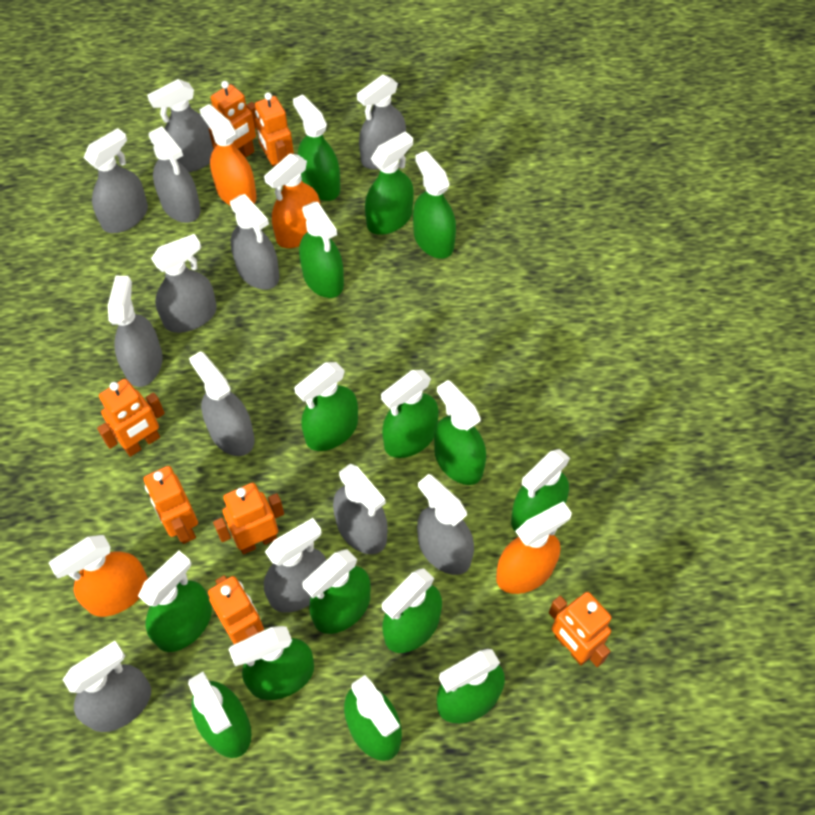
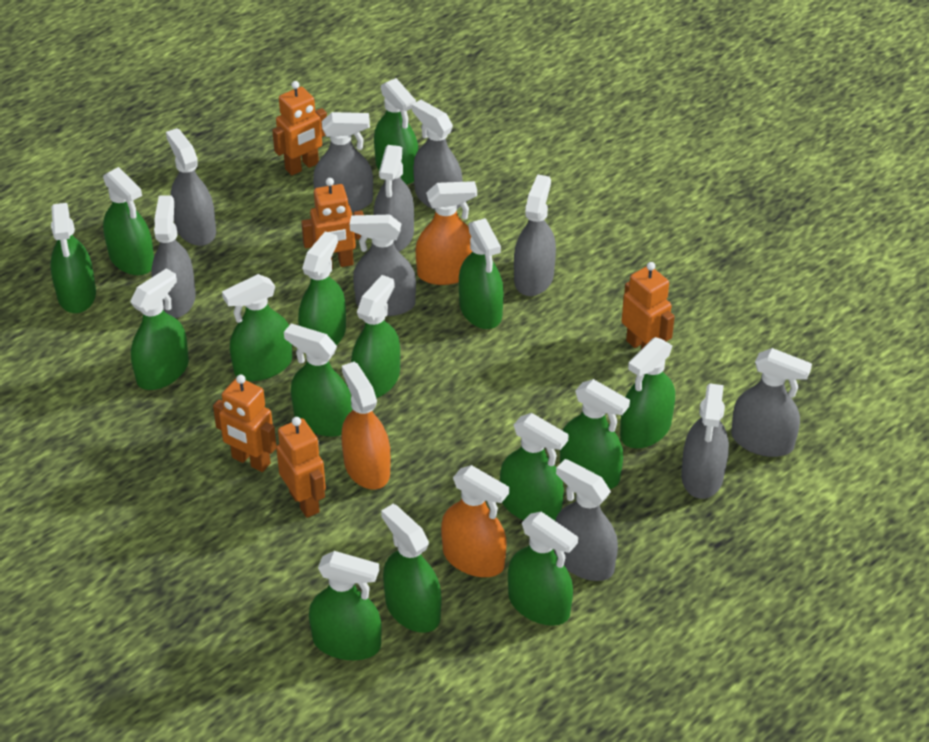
grey spray bottle: [62,641,151,732] [83,128,148,233] [108,276,163,387] [147,79,214,172] [148,126,201,223] [151,234,217,333] [189,351,254,456] [230,194,280,290] [264,518,326,613] [333,464,388,554] [357,75,406,170] [417,474,474,575] = 12 -> [151,195,196,318] [166,128,216,246] [313,112,373,212] [350,215,416,316] [374,145,414,252] [412,100,463,210] [514,174,556,296] [554,459,618,581] [681,384,729,499] [731,348,812,457] = 10
orange robot: [97,379,165,457] [144,466,198,544] [208,575,264,644] [209,81,257,157] [213,483,284,555] [255,92,294,167] [549,592,612,667] = 7 -> [213,375,277,472] [272,81,327,176] [276,417,326,518] [301,178,364,268] [622,262,675,349] = 5
orange spray bottle: [49,535,148,617] [199,104,257,206] [264,153,320,248] [496,501,572,594] = 4 -> [341,362,391,490] [416,181,477,285] [441,465,509,577] = 3

